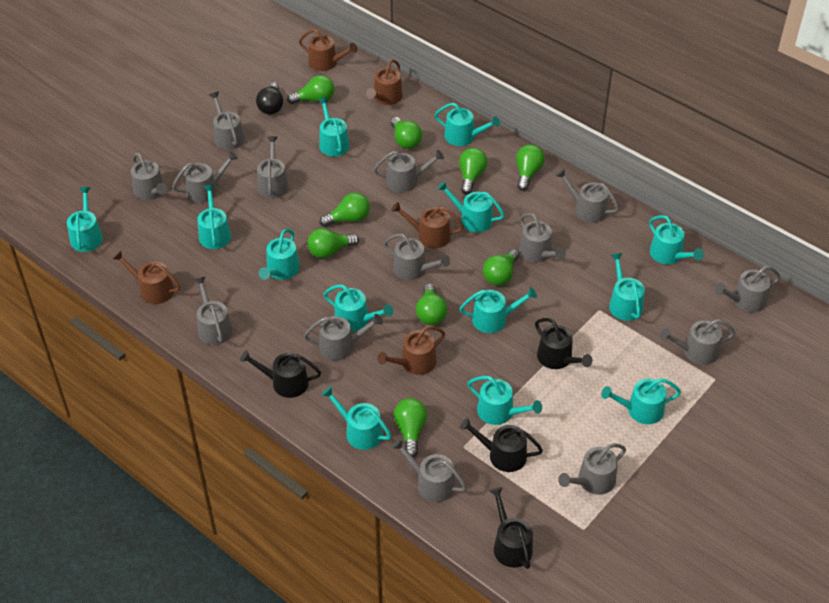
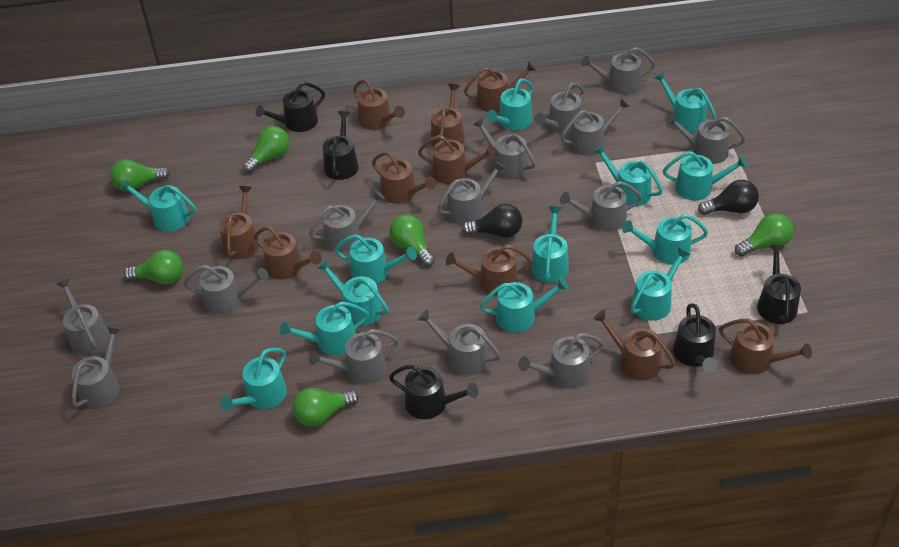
black light bulb: [256,82,283,115] = 1 -> [462,204,522,238] [698,180,759,215] = 2
black watering can: [240,350,321,398] [460,418,543,472] [490,487,533,569] [535,318,592,369] = 4 -> [255,82,325,132] [323,111,359,180] [389,364,478,419] [673,303,718,372] [757,245,801,324] = 5
brown watering can: [113,250,180,304] [299,29,357,71] [366,59,403,105] [377,326,445,375] [391,202,464,248] = 5 -> [219,186,259,259] [254,227,322,280] [353,80,405,130] [372,152,436,204] [418,135,496,184] [431,84,465,146] [445,245,533,296] [464,61,537,112] [593,310,676,380] [719,319,812,375] = 10
green light bulb: [287,75,334,104] [307,228,359,258] [320,193,370,227] [391,117,422,149] [394,398,427,457] [416,284,447,325] [459,148,488,194] [483,249,519,286] [516,144,545,191] = 9 -> [110,159,170,192] [124,250,183,284] [243,126,290,173] [293,388,359,427] [389,214,435,266] [735,213,793,257] = 6

